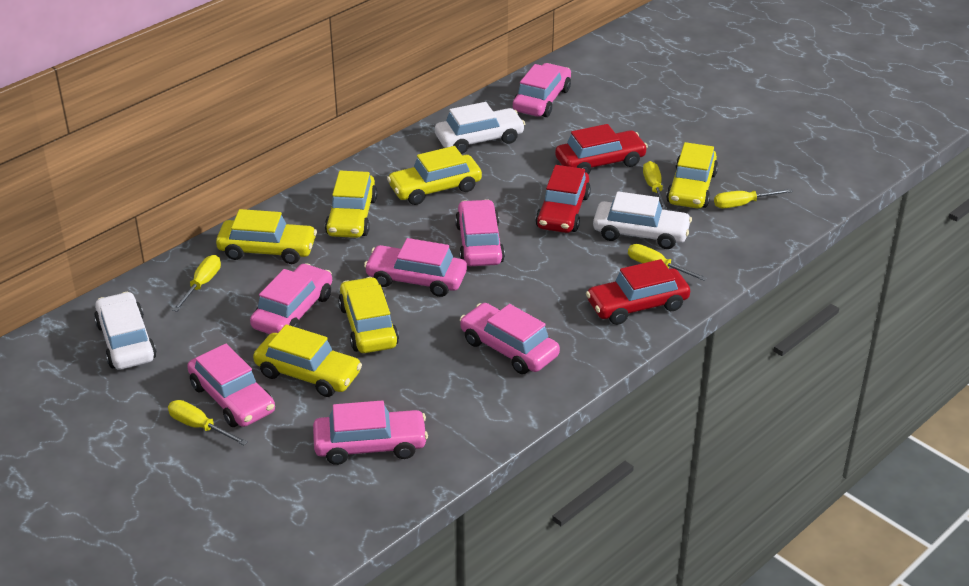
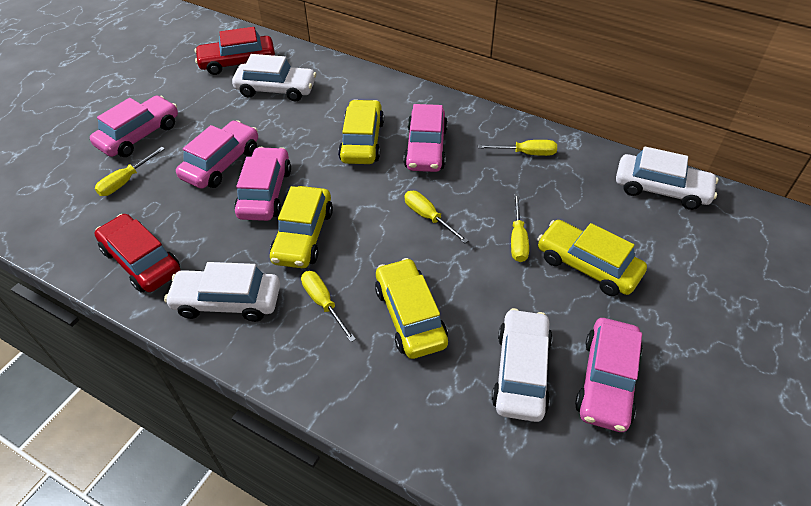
pink car: [187,344,275,427] [250,263,332,334] [313,400,428,465] [364,238,467,297] [455,199,505,266] [460,303,560,374] [513,63,571,117] = 7 -> [90,95,178,157] [176,120,258,189] [235,147,291,221] [404,104,448,172] [575,318,643,432] = 5
red car: [535,165,591,233] [555,124,648,174] [586,259,690,325] = 3 -> [95,214,180,293] [195,27,275,75] = 2
white car: [94,292,156,370] [435,102,525,154] [593,191,692,249] = 3 -> [164,262,280,322] [232,54,316,101] [492,308,553,422] [616,146,719,210] = 4
yellow car: [216,209,317,264] [253,324,362,397] [325,171,377,238] [338,277,399,353] [387,146,482,205] [666,142,718,208] = 6 -> [270,186,333,268] [338,99,384,164] [375,258,448,359] [537,220,647,296] = 4

